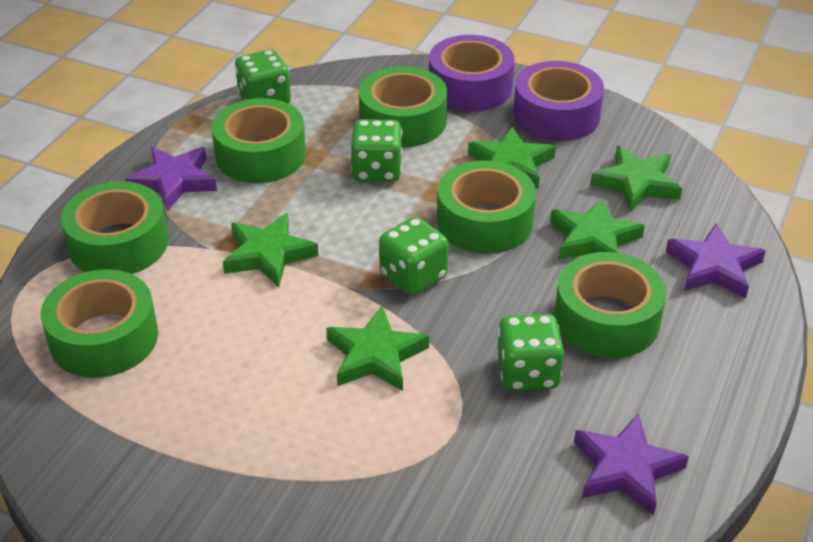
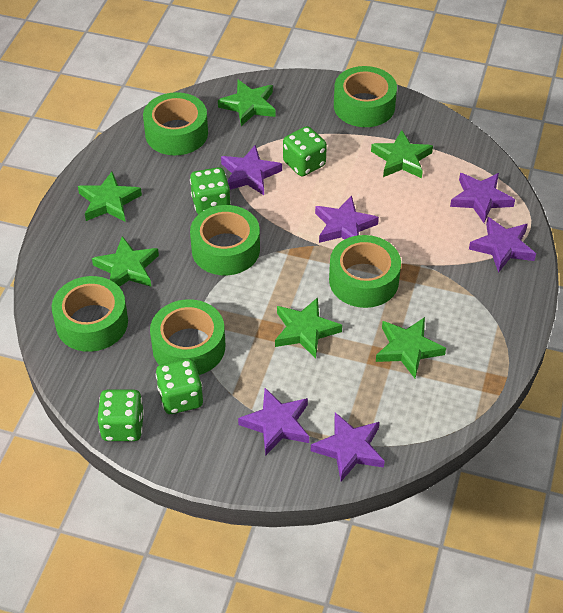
green star: [223,213,319,287] [326,306,429,391] [468,127,556,189] [550,197,645,260] [591,146,682,212] = 5 -> [78,172,142,222] [92,236,159,287] [218,80,276,126] [275,297,342,359] [371,130,433,178] [376,317,446,378] = 6
purple star: [125,147,217,211] [574,414,689,515] [666,223,766,298] = 3 -> [221,145,282,195] [238,388,309,456] [311,412,385,482] [315,195,379,243] [450,173,515,223] [469,217,536,273] = 6
purple tape: [429,35,515,112] [513,61,604,141] = 2 -> none = 0

